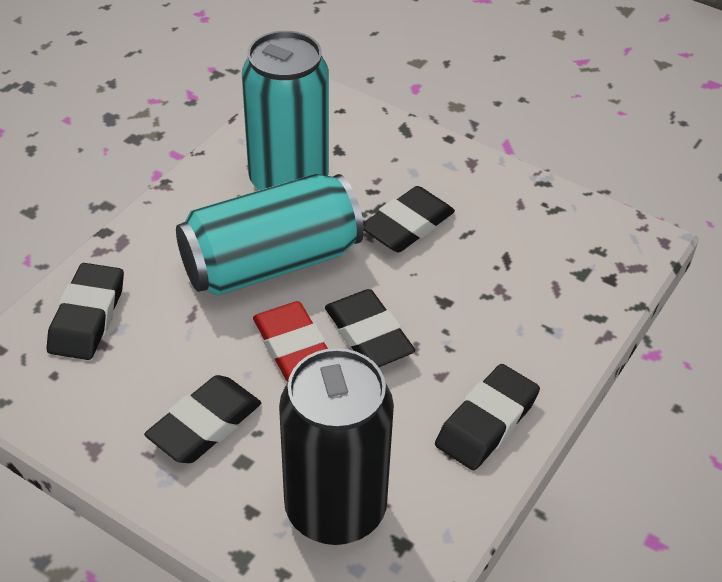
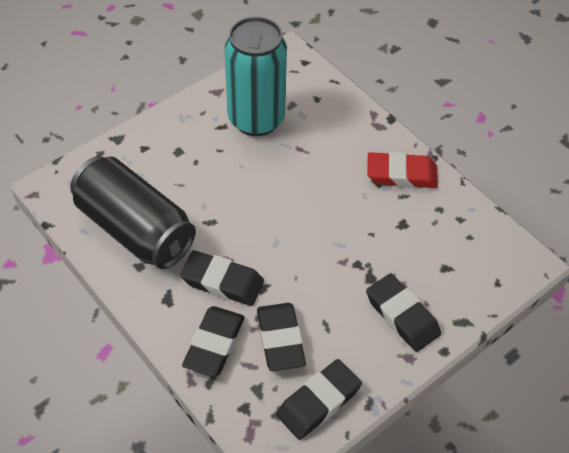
turquoise can: [176,174,364,296] [242,31,329,190] = 2 -> [225,17,287,136] = 1

